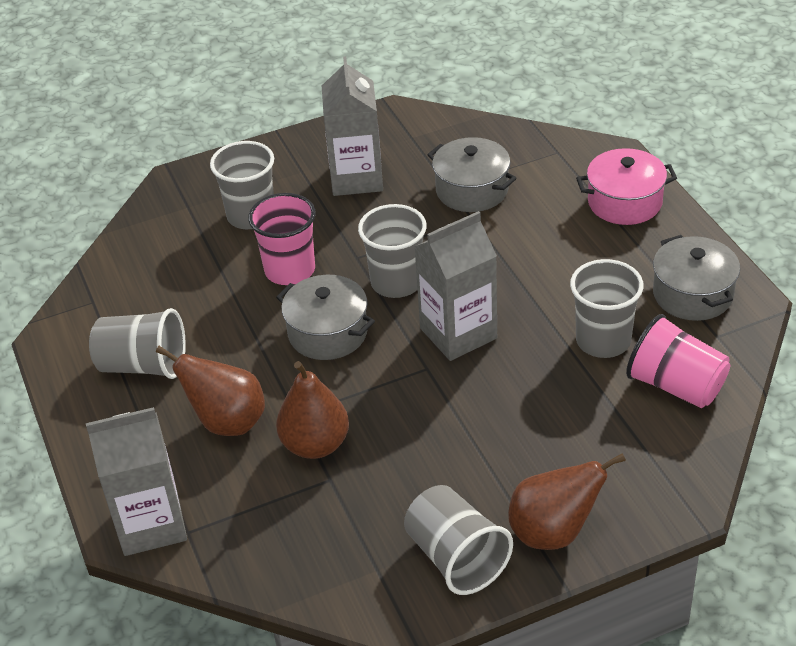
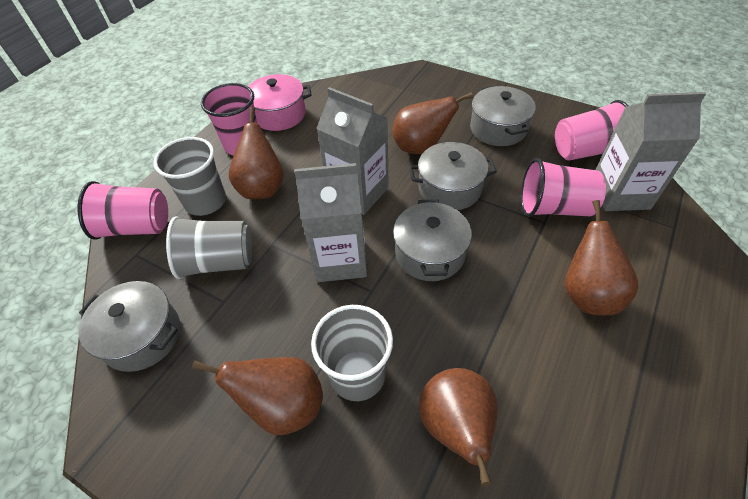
brown pear: [156,346,265,436] [276,361,349,459] [508,453,626,550] = 3 -> [192,357,323,435] [229,107,284,199] [392,92,473,154] [419,368,498,486] [565,200,639,315] = 5
grey cup: [89,308,186,379] [210,141,274,229] [358,204,427,298] [404,485,513,595] [570,259,644,358] = 5 -> [153,137,226,216] [166,216,252,279] [311,305,393,401] = 3
grey pot: [276,275,375,360] [427,137,517,212] [653,235,740,321] = 3 -> [78,281,180,372] [393,199,472,281] [409,142,497,210] [470,86,536,146] = 4
pink cup: [248,193,316,285] [626,314,730,408] = 2 -> [78,181,168,240] [201,83,258,156] [521,158,606,217] [555,100,629,161] = 4

